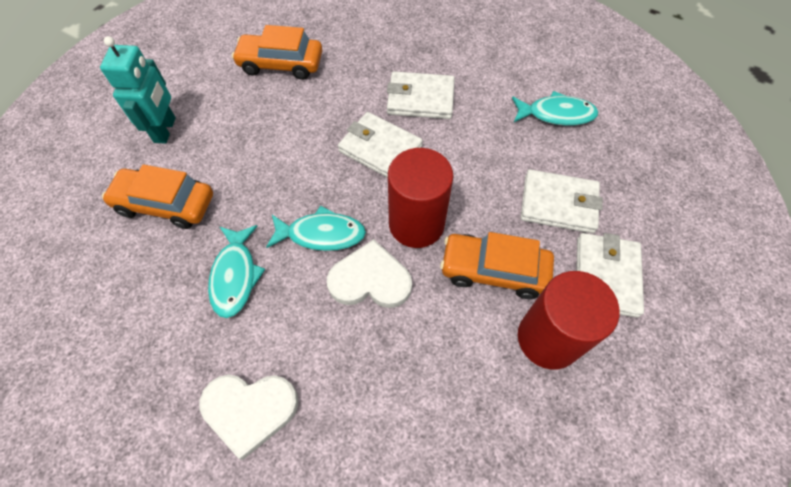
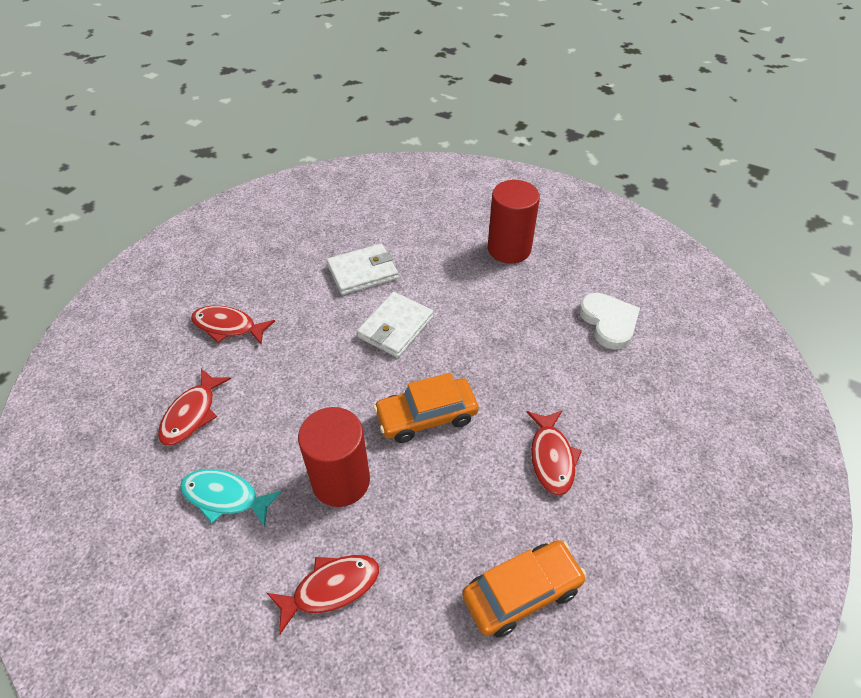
orange car: [102,164,213,229] [232,25,322,80] [440,232,554,299] = 3 -> [373,373,479,443] [462,540,586,637] = 2
red fish: none = 0 -> [158,369,231,446] [191,306,275,345] [267,555,379,634] [526,410,582,496] = 4
turquoise fish: [208,225,265,318] [266,205,366,251] [512,91,598,126] = 3 -> [180,469,282,527] = 1
turquoise robot: [100,36,176,144] = 1 -> none = 0
white heart: [200,375,298,460] [327,239,412,308] = 2 -> [579,293,640,350] = 1
white wallet: [338,112,423,178] [387,71,455,119] [521,169,603,234] [576,233,644,318] = 4 -> [327,244,398,295] [357,292,433,358] = 2

